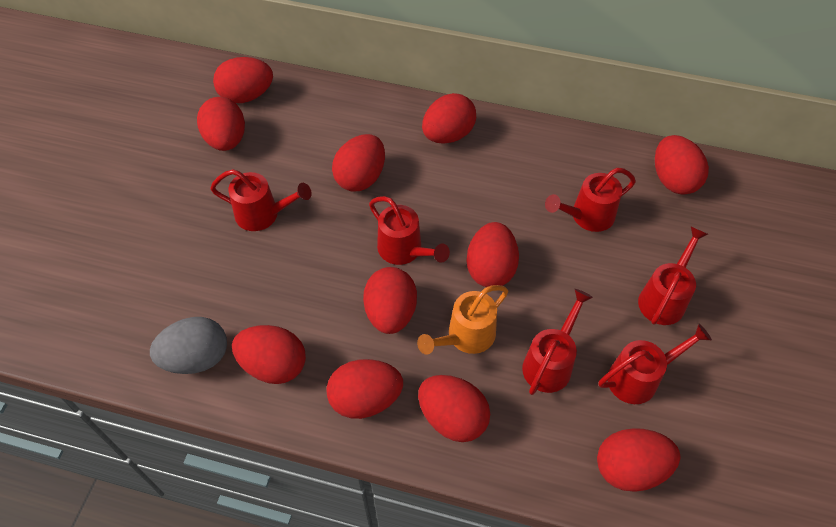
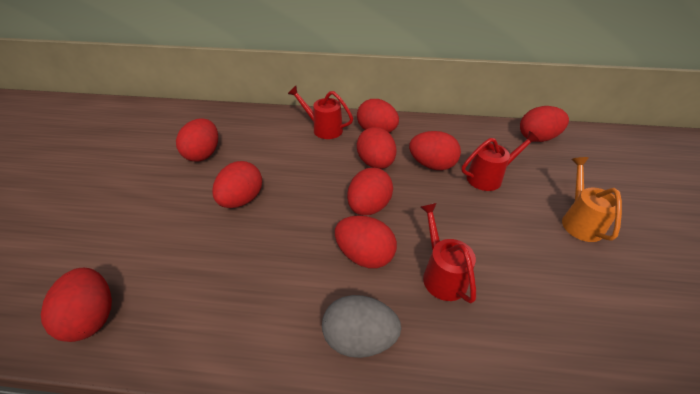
red egg: [197,97,245,151] [213,57,273,103] [232,325,306,384] [326,359,403,419] [332,134,385,192] [363,267,417,334] [418,375,490,442] [422,93,476,144] [467,222,519,287] [597,428,680,492] [655,135,709,195] = 11 -> [41,268,112,342] [176,118,218,161] [212,161,262,208] [335,215,397,268] [347,168,393,216] [357,99,399,133] [357,127,397,169] [409,131,461,170] [520,106,569,142] = 9
red watering can: [210,169,312,231] [369,196,450,265] [522,289,593,395] [545,168,636,232] [599,324,712,404] [638,227,708,325] = 6 -> [288,86,353,139] [420,203,476,303] [462,131,539,191] = 3

